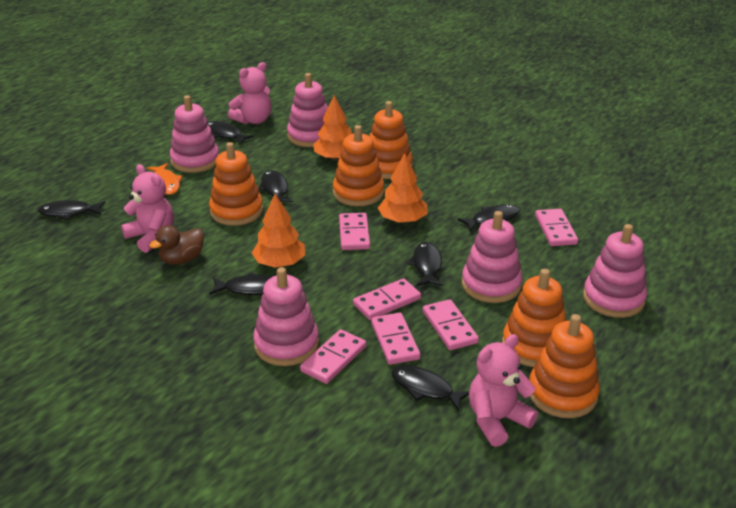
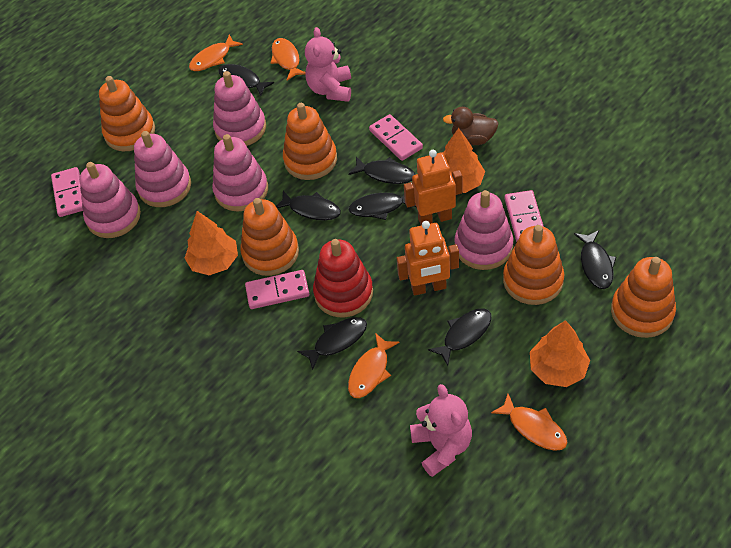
orange fish: [147,163,183,195] = 1 -> [189,35,243,71] [271,38,305,81] [348,333,400,398] [491,394,568,451] = 4
orange robot: none = 0 -> [397,221,459,296] [404,150,462,225] = 2
pink domino: [300,329,366,384] [339,213,370,250] [353,278,421,320] [371,312,420,365] [423,299,479,350] [535,209,578,246] = 6 -> [51,167,83,217] [245,270,309,309] [369,114,423,161] [504,190,544,242] = 4
pink teddy bear: [121,164,174,253] [228,62,271,124] [469,334,538,447] = 3 -> [305,27,351,102] [410,384,472,477] = 2
red stacking toy: none = 0 -> [313,239,373,317] = 1

